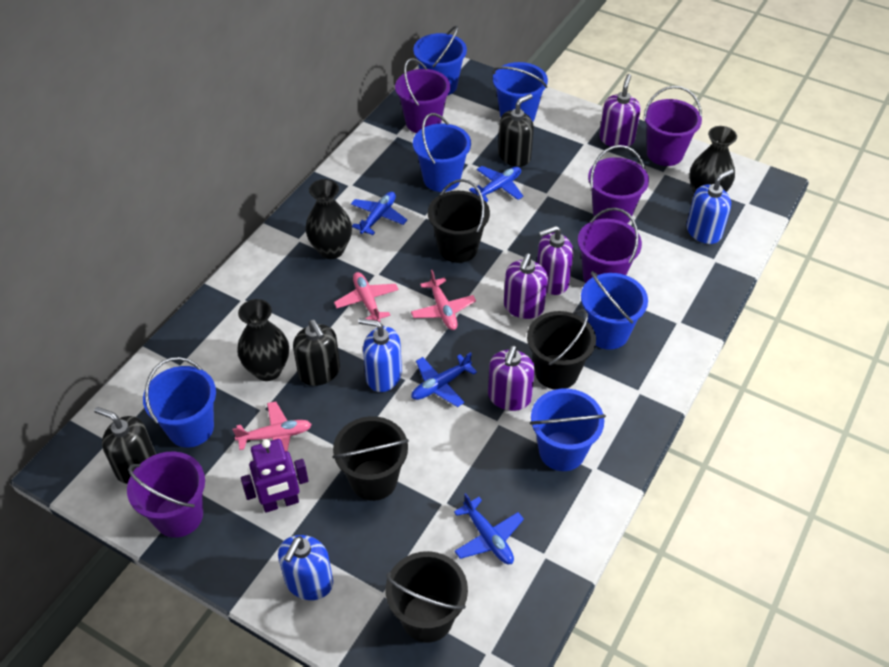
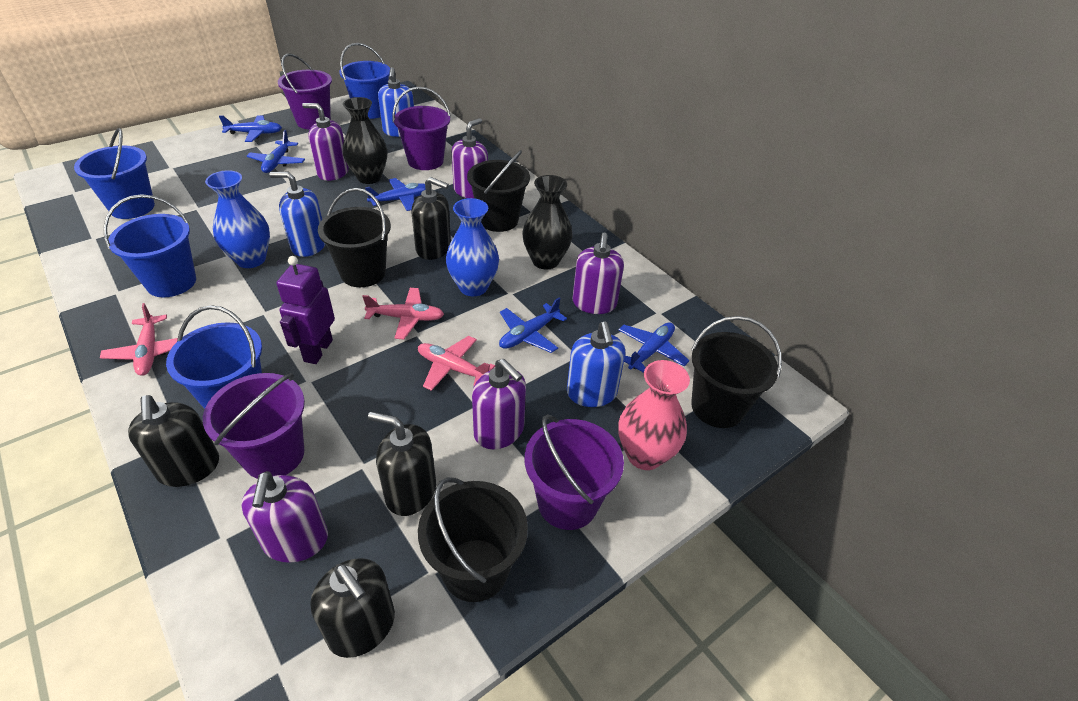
black soap dispenser: [94,407,156,484] [293,320,340,386] [498,94,534,167] = 3 -> [128,395,219,487] [310,558,395,658] [368,412,436,516] [411,177,451,260] = 4
black vase: [237,299,289,381] [305,179,352,259] [689,126,737,194] = 3 -> [343,97,387,184] [522,175,573,270] = 2
blue bucket: [143,357,216,448] [413,26,467,96] [413,113,471,192] [493,62,548,122] [530,389,606,471] [581,271,648,350] = 6 -> [74,128,155,219] [103,194,196,297] [166,305,262,409] [339,43,390,119] = 4
blue plane: [351,192,407,235] [411,352,477,407] [454,493,524,564] [469,166,523,202] = 4 -> [219,115,282,142] [247,130,305,173] [365,178,426,211] [499,297,567,353] [619,322,689,373] = 5
blue vase: none = 0 -> [205,170,270,268] [446,198,499,296] = 2
pink vase: none = 0 -> [619,360,690,470] = 1
purple bucket: [127,451,205,538] [395,58,450,133] [578,208,642,283] [588,145,649,224] [643,86,702,166] = 5 -> [203,373,305,479] [278,54,332,130] [392,87,451,170] [525,414,624,530] = 4
purple soap dispenser: [488,345,535,411] [504,253,548,319] [537,226,574,295] [599,74,641,147] = 4 -> [241,471,328,563] [302,103,349,181] [452,118,488,198] [472,359,526,449] [573,232,624,314] = 5

